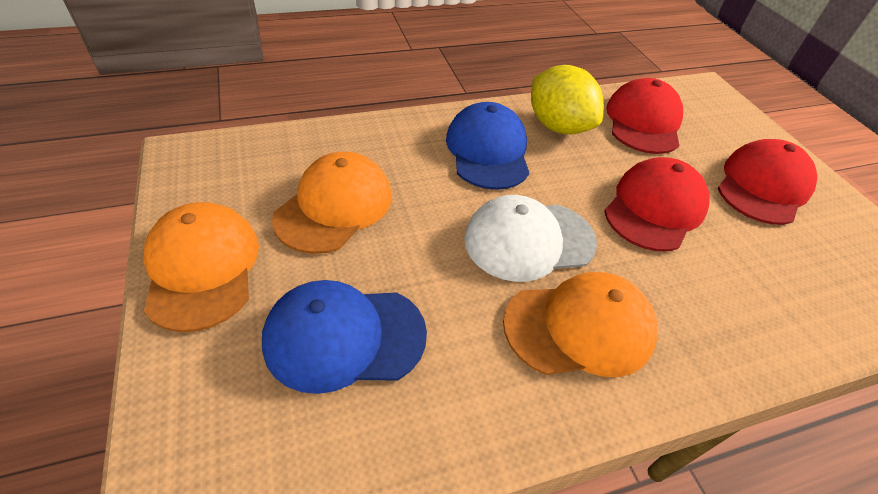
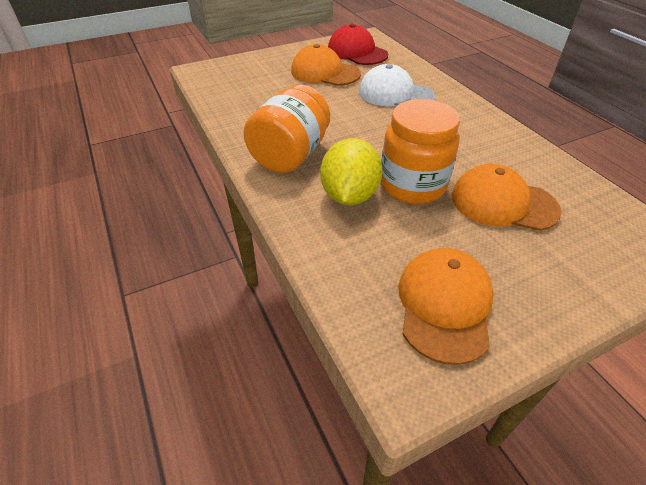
blue cap: [262,280,427,394] [446,102,529,190] = 2 -> none = 0
orange jar: none = 0 -> [243,85,330,173] [381,99,460,204] = 2
red cap: [604,157,710,251] [606,78,683,154] [717,139,817,225] = 3 -> [328,24,388,65] = 1

